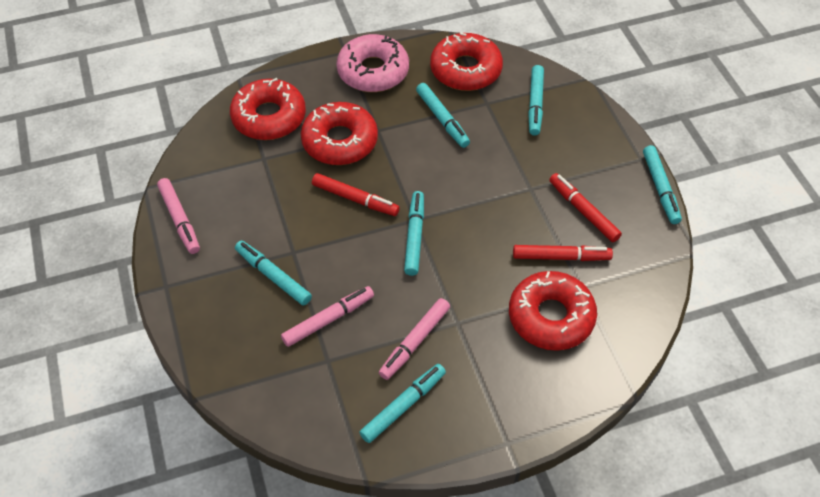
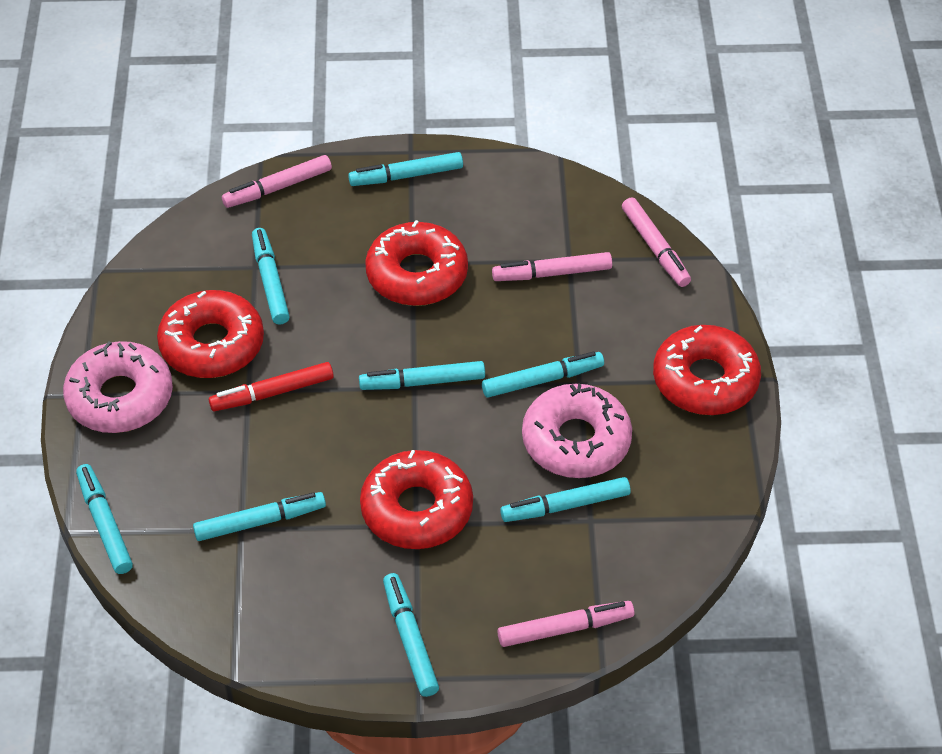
pink donut: [336,34,409,92] = 1 -> [63,341,173,433] [522,384,632,478] = 2
pink marker: [157,178,200,254] [281,286,374,347] [379,298,450,380] = 3 -> [222,155,332,208] [492,252,612,281] [497,601,635,647] [622,197,691,287] = 4
red marker: [312,173,400,216] [513,245,613,261] [549,173,622,242] = 3 -> [209,362,334,411] = 1
turquoise marker: [235,241,312,305] [359,364,446,443] [404,191,424,276] [416,83,470,148] [528,65,544,136] [643,145,682,224] = 6 -> [76,464,133,574] [193,492,326,541] [252,228,290,325] [348,152,463,186] [359,361,485,390] [383,573,439,697] [482,352,604,398] [500,477,631,522] = 8

